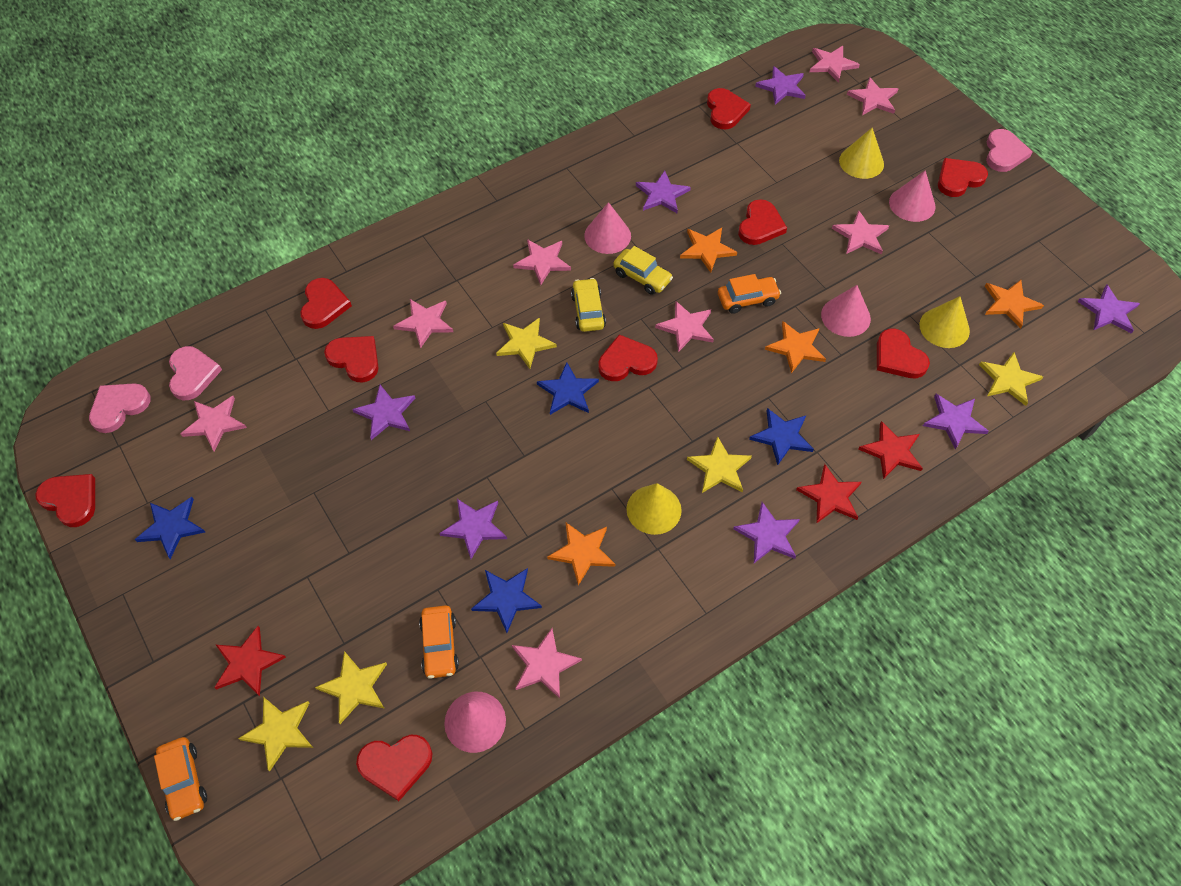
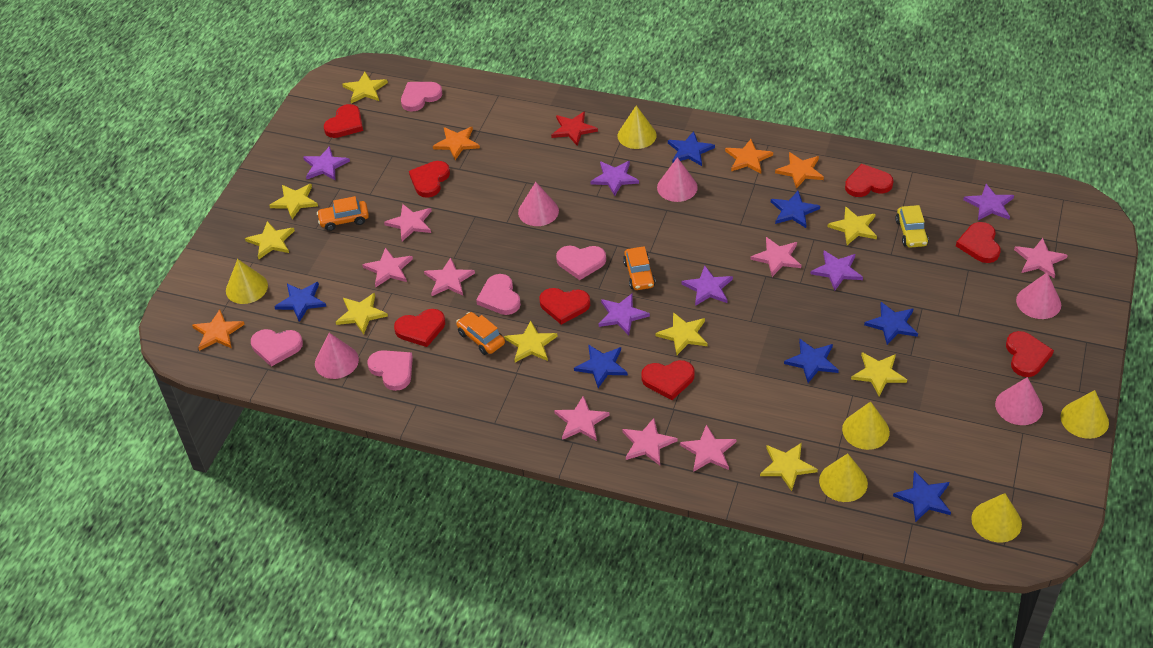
blue star: [135,497,205,559] [471,568,542,633] [537,362,599,415] [749,408,814,465] = 4 -> [274,282,326,322] [574,344,628,388] [668,131,715,166] [771,191,820,228] [784,339,839,383] [864,302,918,345] [893,471,951,522] = 7
pink cone: [444,692,506,753] [584,202,631,254] [821,285,871,337] [889,170,936,222] = 4 -> [315,333,359,379] [518,182,559,226] [657,157,698,202] [995,377,1043,425] [1016,273,1061,319] = 5
pink heart: [89,383,151,433] [169,346,222,400] [986,129,1033,172] = 3 -> [251,329,303,367] [368,350,413,391] [401,82,442,112] [476,274,521,315] [556,246,606,280] = 5
purple star: [352,385,415,440] [439,499,507,559] [636,171,691,213] [733,502,800,563] [755,66,806,105] [923,394,989,449] [1078,285,1140,334] = 7 -> [303,146,350,181] [590,161,639,196] [599,294,650,335] [681,266,733,306] [811,251,863,290] [963,184,1014,220] = 6
red heart: [35,474,95,527] [300,278,352,329] [324,336,379,382] [356,735,432,801] [598,335,658,381] [707,88,751,129] [738,199,787,245] [877,329,930,378] [938,158,988,197] = 9 -> [324,104,363,138] [394,309,445,347] [409,161,450,198] [539,288,590,325] [641,360,695,400] [845,164,894,197] [956,222,1001,263] [1006,331,1054,377] = 8
red star: [214,626,286,696] [796,464,862,524] [858,421,923,479] = 3 -> [551,111,598,146] = 1
yellow car: [571,278,606,332] [613,246,673,295] = 2 -> [895,205,929,248] = 1
yellow cone: [626,483,682,535] [839,128,884,179] [919,296,970,348] = 3 -> [226,259,268,304] [618,105,657,149] [819,453,868,502] [842,401,890,450] [971,493,1022,542] [1061,390,1109,439] = 6
yellow star: [238,697,313,772] [315,651,387,724] [496,317,557,369] [687,436,752,493] [979,352,1043,406] = 5 -> [245,221,295,259] [269,184,318,219] [336,293,388,334] [342,72,388,104] [504,321,558,362] [656,312,708,355] [760,443,818,491] [828,206,877,245] [851,352,907,396] = 9

